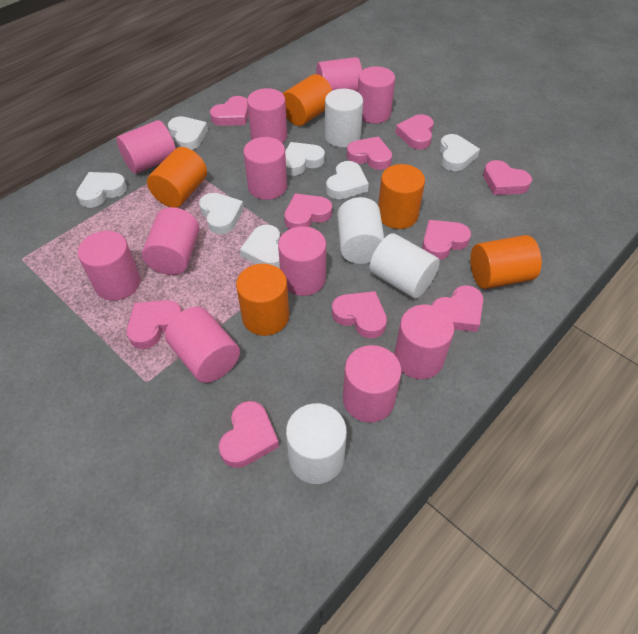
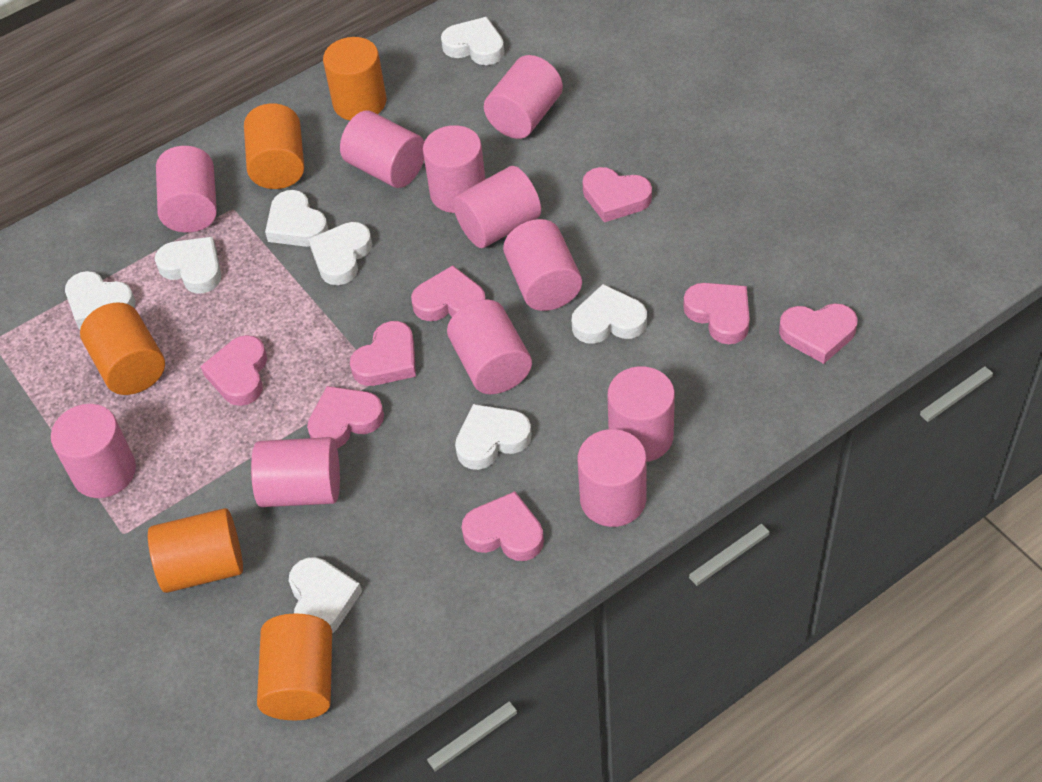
pink heart: [127,300,182,349] [210,96,249,126] [219,401,279,468] [284,193,332,229] [332,291,387,338] [347,137,392,170] [395,114,434,150] [422,220,471,260] [432,285,483,332] [483,160,532,195] = 10 -> [200,335,267,406] [307,386,384,448] [350,321,416,386] [411,265,486,321] [462,491,544,561] [582,167,652,222] [683,283,750,344] [779,303,858,364] = 8
white cylinder: [286,403,347,484] [325,89,363,148] [337,197,384,264] [369,233,440,299] = 4 -> none = 0
white heart: [76,172,127,208] [168,116,208,150] [199,193,244,234] [240,225,280,269] [285,142,325,176] [326,161,369,199] [439,134,480,171] = 7 -> [65,271,135,330] [155,237,221,294] [265,190,328,247] [289,557,362,634] [308,222,372,285] [441,17,504,65] [455,404,532,470] [572,284,647,344] = 8

